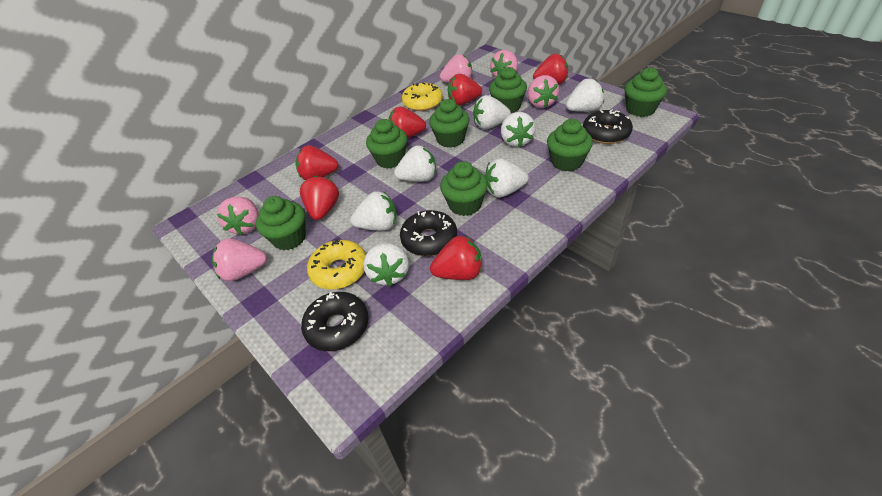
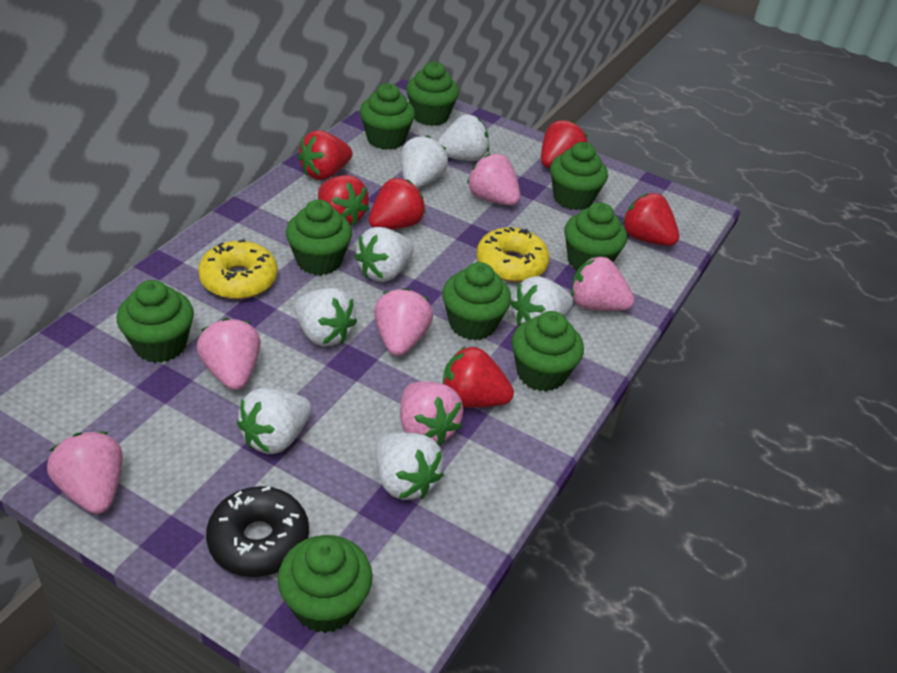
black donut: [301,292,369,351] [400,210,457,256] [583,110,633,144] = 3 -> [206,486,309,577] = 1
green cupcake: [256,196,306,250] [366,119,408,169] [429,99,470,148] [440,161,488,216] [489,67,527,113] [547,119,593,171] [624,67,667,117] = 7 -> [117,280,194,363] [278,535,373,633] [286,200,352,275] [360,83,415,150] [406,62,459,126] [442,262,511,340] [512,311,584,391] [550,142,608,210] [564,202,627,270] = 9
pink strawberry: [212,238,267,281] [217,197,259,235] [440,54,472,83] [490,50,518,78] [528,75,559,108] = 5 -> [47,432,123,514] [196,318,261,390] [374,288,433,356] [400,381,463,446] [467,154,520,206] [571,256,635,311] = 6

